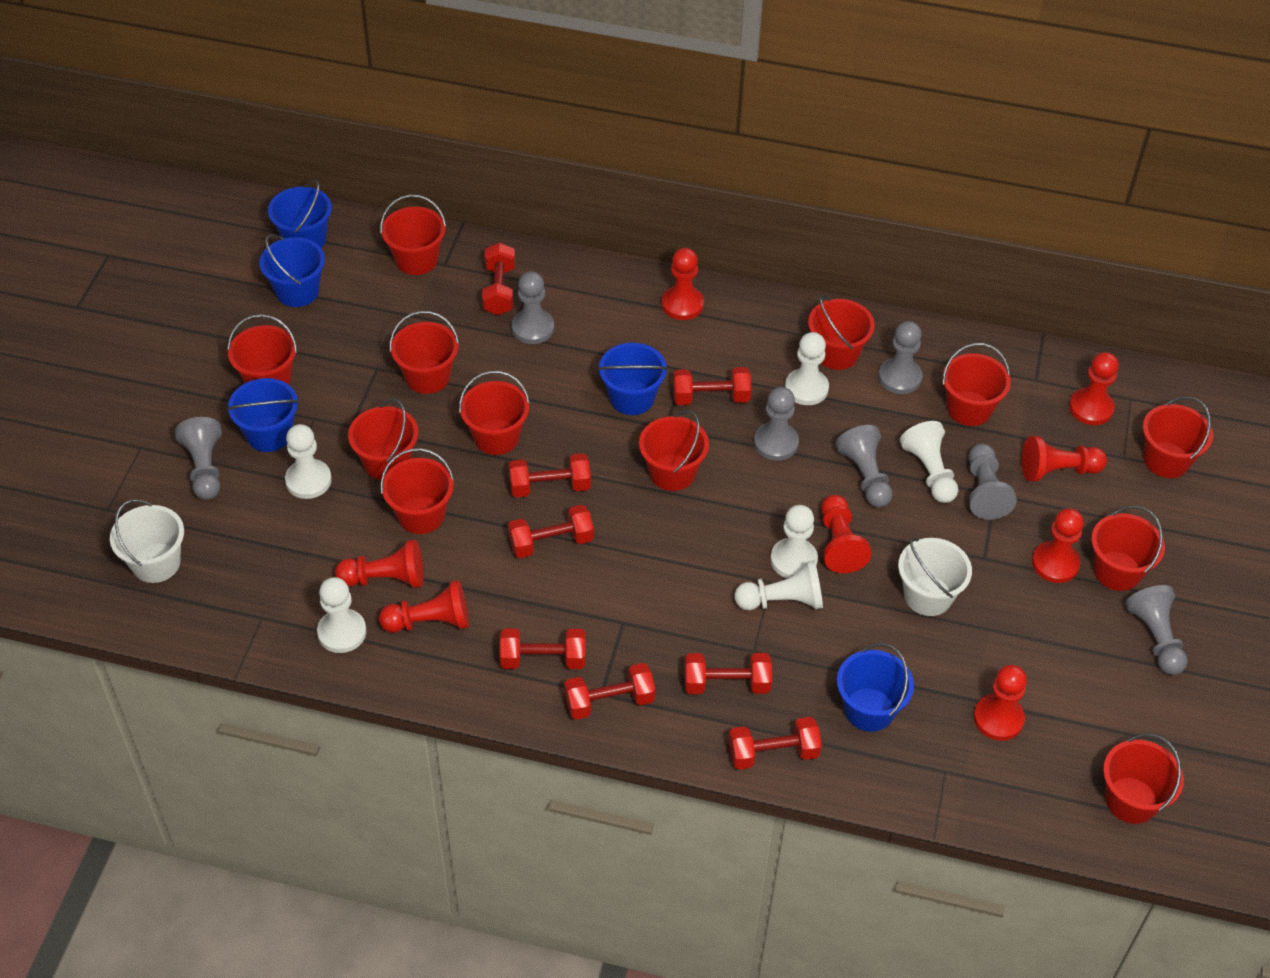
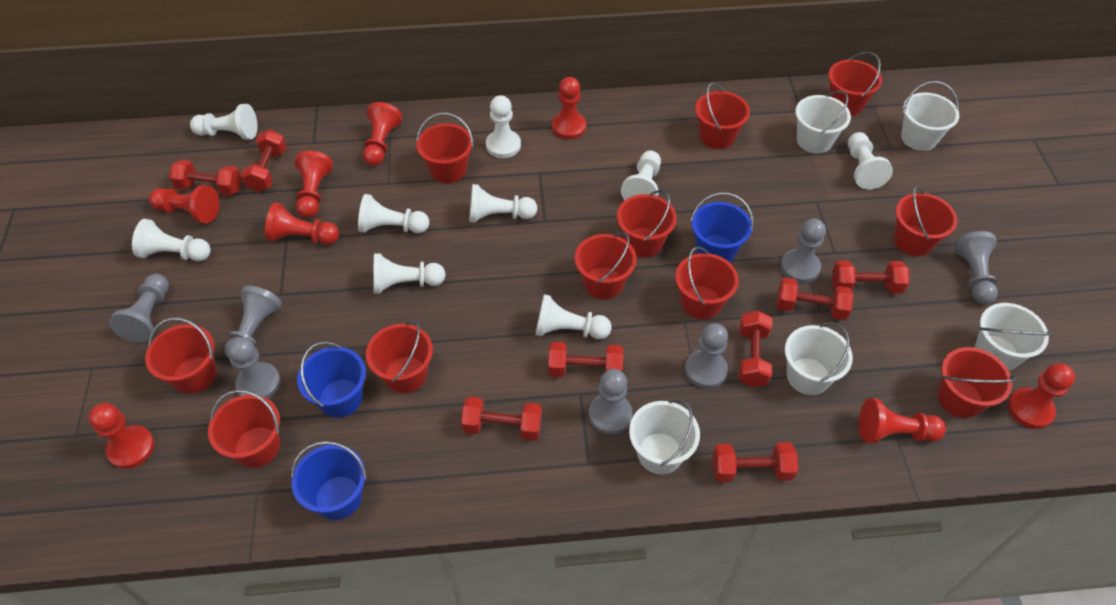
blue bucket: [227,378,299,452] [259,234,325,307] [268,179,332,248] [598,343,668,415] [837,643,914,732] = 5 -> [291,441,367,520] [297,342,366,418] [691,192,754,262] = 3
red bucket: [227,314,297,385] [348,398,418,481] [380,195,446,275] [380,448,454,534] [390,311,459,394] [459,371,530,455] [639,410,709,491] [808,295,875,370] [942,343,1011,426] [1091,506,1165,591] [1103,733,1184,824] [1143,396,1213,478] = 12 -> [145,317,217,394] [208,390,280,468] [366,320,433,393] [416,113,473,183] [575,232,637,299] [617,190,677,258] [675,247,739,320] [695,83,750,149] [828,51,882,116] [894,186,957,256] [937,347,1016,418] = 11
white bucket: [110,499,184,583] [898,537,972,616] = 2 -> [629,399,700,474] [785,322,853,395] [795,90,851,153] [901,81,959,151] [975,303,1053,370] = 5
white pawn: [285,424,332,499] [317,577,366,653] [734,561,823,610] [770,505,818,578] [785,332,829,405] [900,421,958,503] = 6 -> [132,219,211,261] [190,104,258,140] [358,194,429,233] [373,254,446,294] [469,184,537,222] [486,95,521,158] [535,294,612,339] [621,151,661,200] [848,132,893,190] = 9

